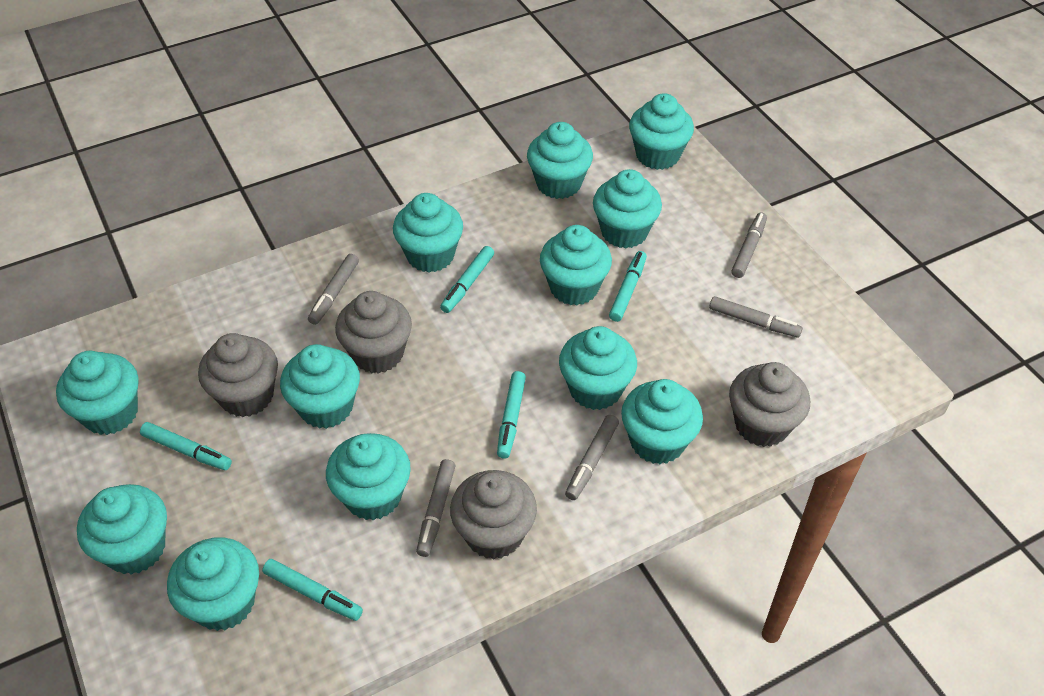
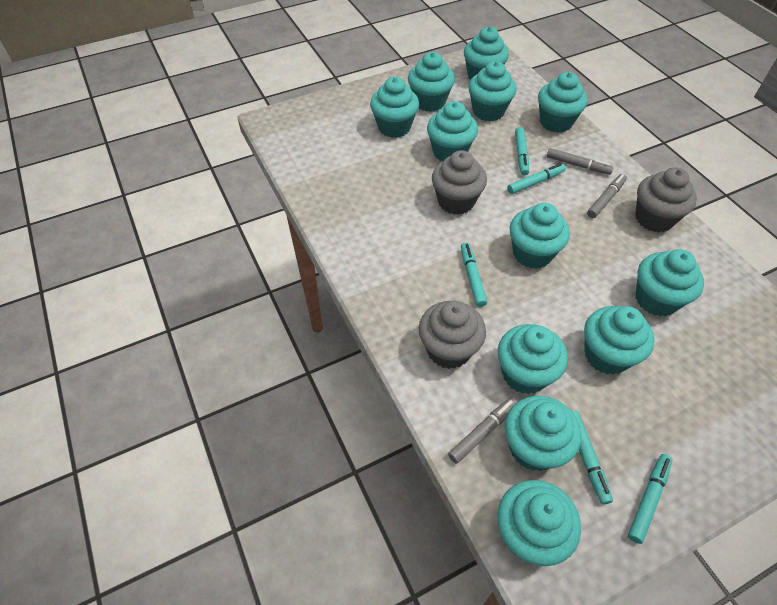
grey cupcake: [198,333,278,417] [335,291,412,374] [450,470,537,559] [729,362,810,447] = 4 -> [419,301,486,369] [432,150,487,215] [635,167,697,232] = 3
grey marker: [308,254,359,325] [416,459,456,557] [565,415,619,500] [709,296,803,338] [731,213,767,278] = 5 -> [448,397,517,464] [547,148,613,175] [587,174,627,218] = 3

